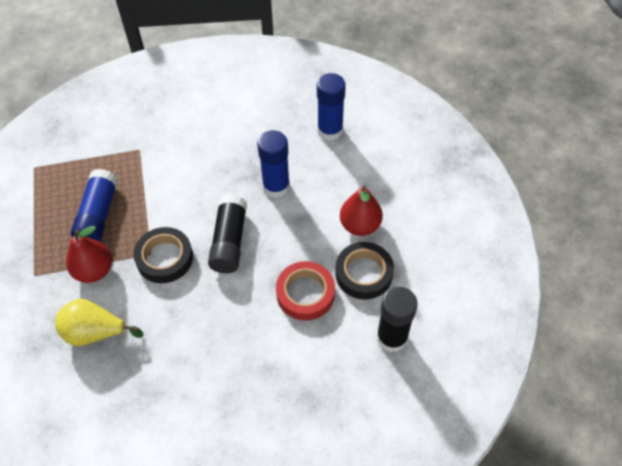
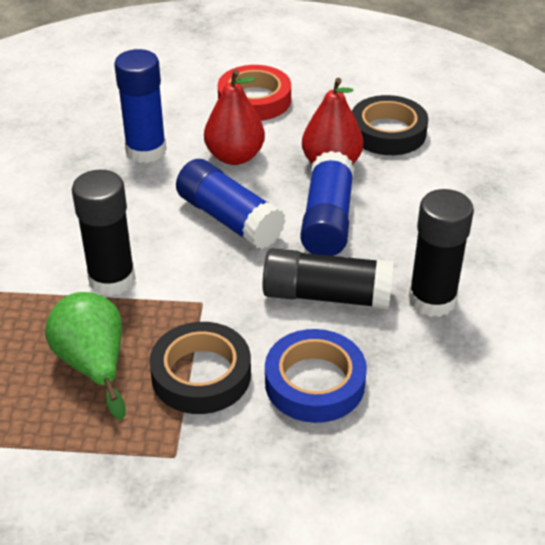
black glue stick: [208,194,247,273] [376,287,418,352] = 2 -> [72,170,136,296] [263,248,394,309] [408,189,474,317] = 3
blue tape: none = 0 -> [265,329,367,423] = 1
green pear: none = 0 -> [45,292,125,420] = 1
yellow pear: [55,299,143,346] = 1 -> none = 0

